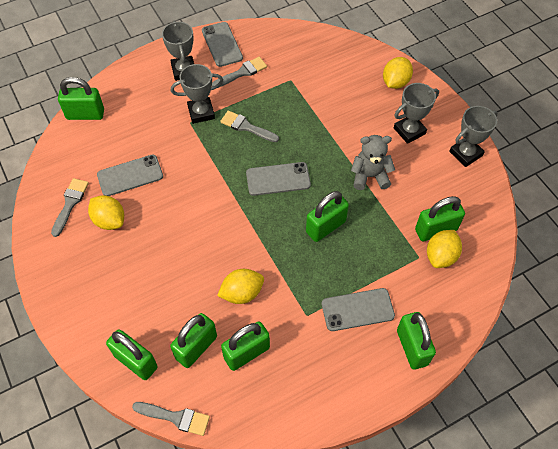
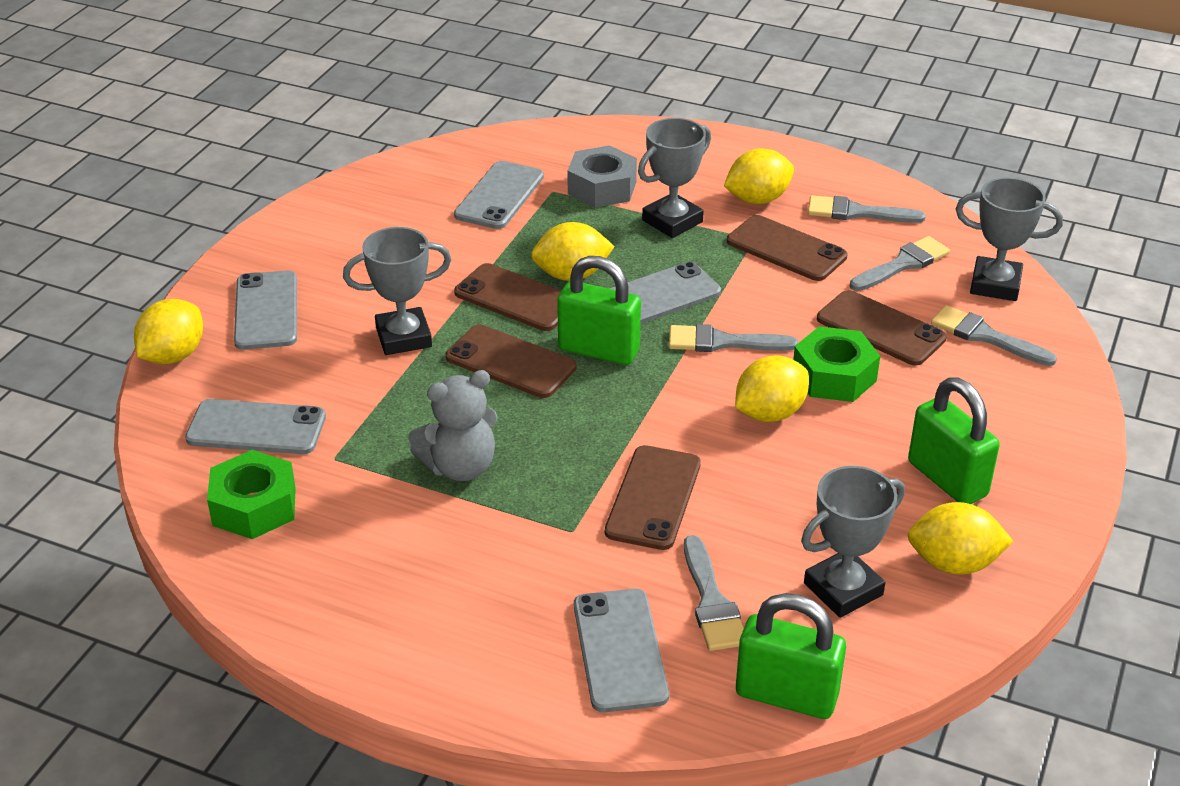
brown phone: none = 0 -> [446,325,577,398] [454,263,562,331] [605,445,701,550] [727,215,848,281] [817,290,947,366] = 5
green nut: none = 0 -> [207,450,296,539] [793,326,880,402] = 2
green padlock: [58,77,104,120] [106,329,158,380] [170,313,217,368] [221,321,270,371] [306,191,349,242] [397,312,436,369] [415,196,465,241] = 7 -> [557,256,641,365] [736,593,846,719] [908,377,1000,504] = 3
grey brush: [51,178,89,237] [132,402,210,436] [212,57,267,88] [220,111,279,142] = 4 -> [669,324,798,352] [684,535,744,651] [808,195,926,223] [850,236,950,291] [931,305,1057,366] = 5
grey nut: none = 0 -> [567,145,637,208] = 1
grey phone: [97,155,163,196] [202,22,243,67] [246,162,311,196] [322,288,395,331] = 4 -> [185,399,326,454] [234,270,297,350] [454,161,544,229] [574,589,669,712] [609,262,721,324] = 5
yellow lemon: [88,195,124,230] [217,269,264,304] [383,57,413,89] [427,230,462,268] = 4 -> [134,299,203,364] [531,222,615,281] [724,148,794,204] [735,355,809,422] [907,502,1013,575] = 5

